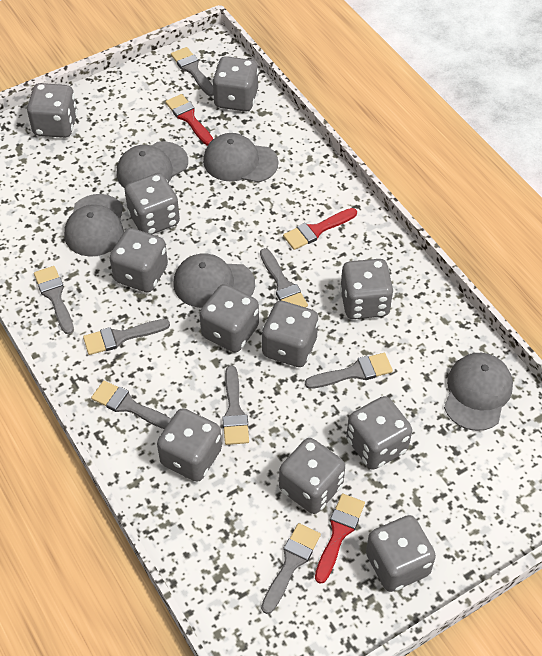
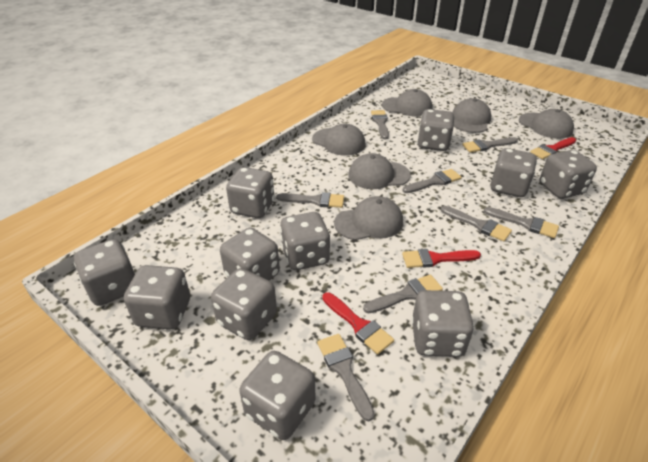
grey cap: [64,194,123,257] [117,141,188,188] [173,254,255,308] [203,133,278,183] [444,353,513,431] = 5 -> [312,124,366,156] [334,196,403,240] [348,153,411,189] [382,89,432,117] [452,98,491,133] [519,109,574,139] = 6

